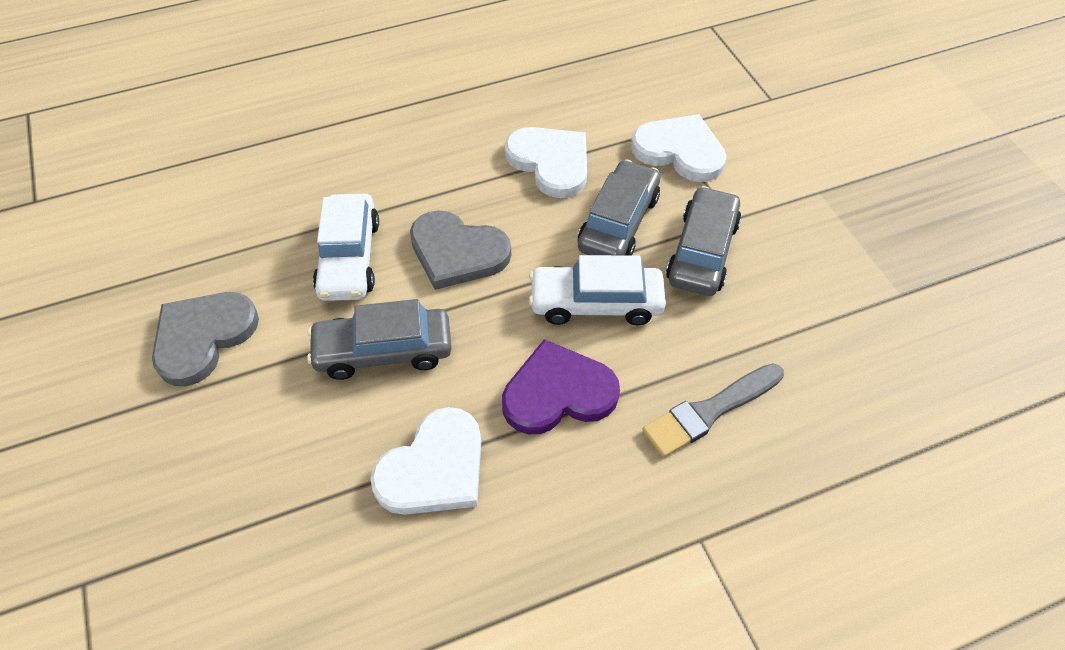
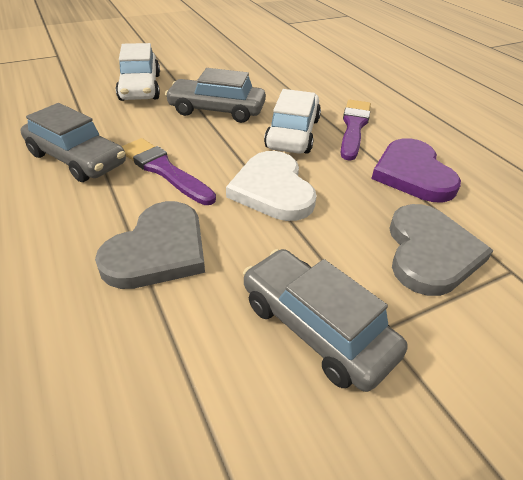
grey brush: [642,363,784,457] = 1 -> none = 0
purple brush: none = 0 -> [121,138,216,205] [341,100,371,161] = 2
white heart: [370,407,481,515] [505,127,587,198] [631,114,727,182] = 3 -> [226,151,317,221] = 1

